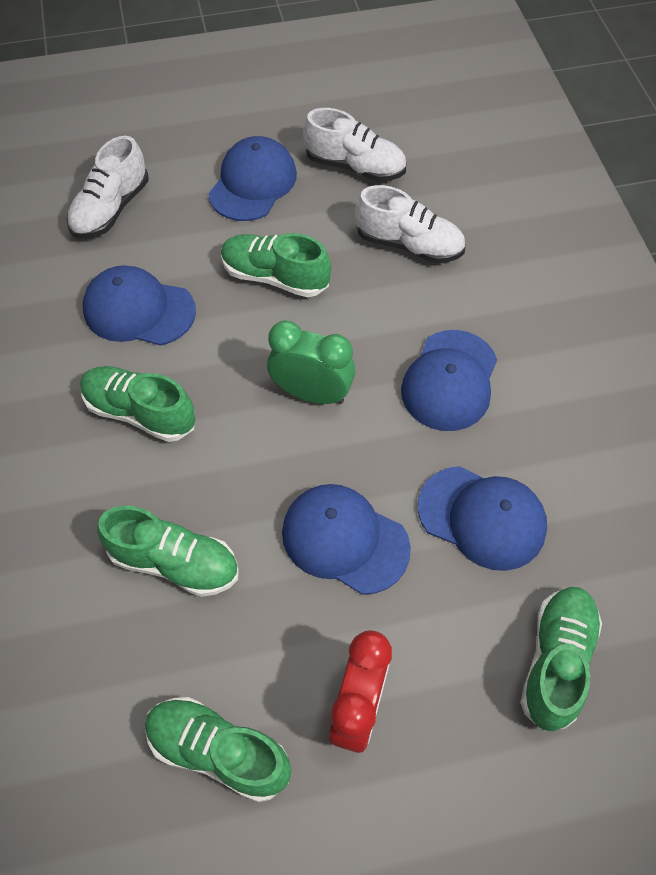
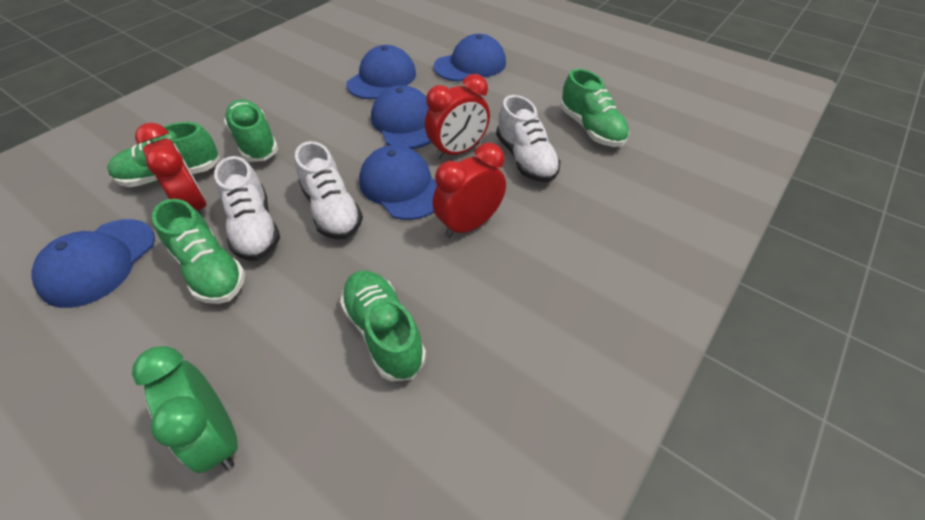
red clock: [329,630,392,753] = 1 -> [135,123,206,216] [425,74,490,159] [432,143,506,238] = 3

